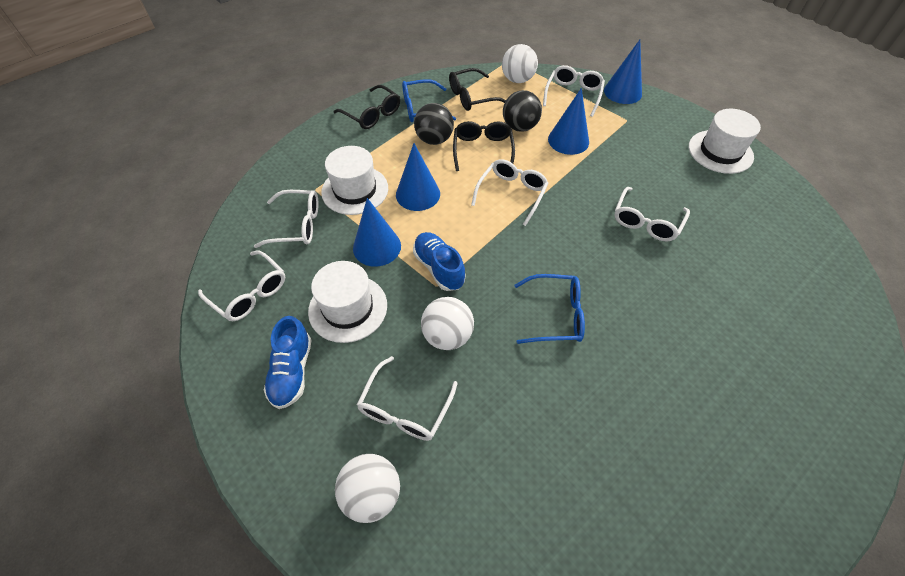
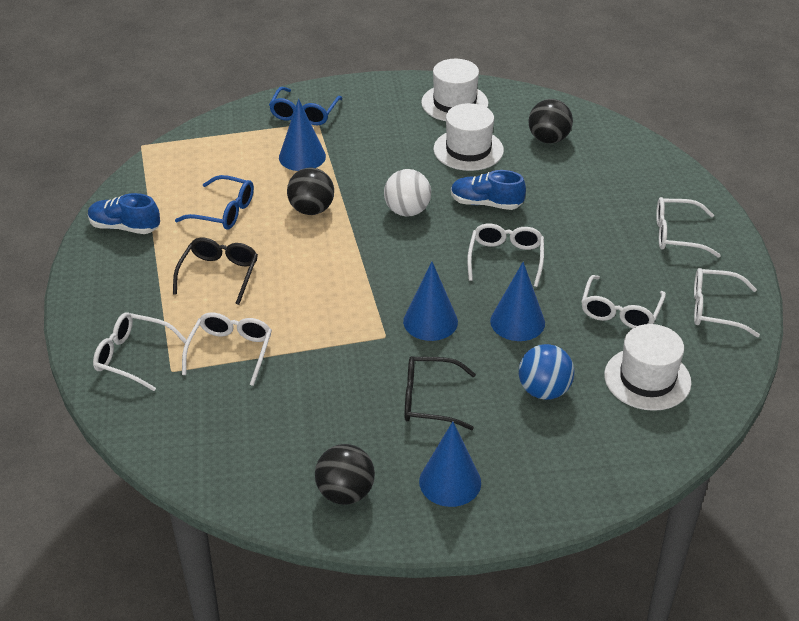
black ball: [414,103,454,145] [503,90,542,132] = 2 -> [287,168,334,215] [315,444,375,505] [528,99,573,144] = 3
black glasses: [333,85,400,129] [449,68,506,111] [453,121,515,171] = 3 -> [173,237,258,305] [405,356,476,430] = 2
blue ball: none = 0 -> [519,344,574,400] = 1
white ball: [335,454,400,523] [421,297,474,350] [502,44,538,83] = 3 -> [384,169,431,217] = 1

